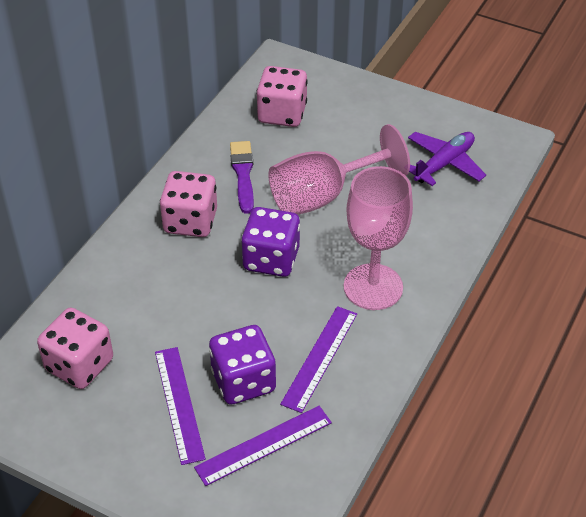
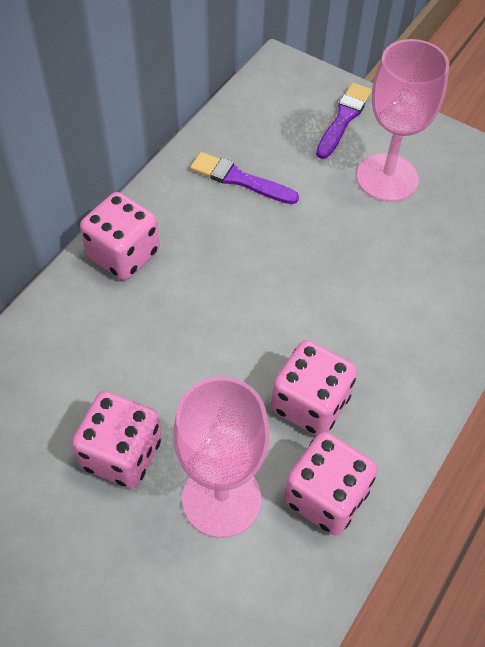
pink dice: [37,308,113,389] [160,171,217,237] [256,66,308,127] = 3 -> [72,391,162,488] [80,192,160,280] [271,340,357,436] [284,432,377,535] = 4
purple brush: [230,141,254,214] = 1 -> [190,152,299,204] [316,83,372,159] = 2
purple dice: [209,325,276,404] [241,207,300,277] = 2 -> none = 0
purple plane: [408,132,486,186] = 1 -> none = 0
purple ruler: [155,347,206,465] [194,406,332,486] [280,306,357,413] = 3 -> none = 0

